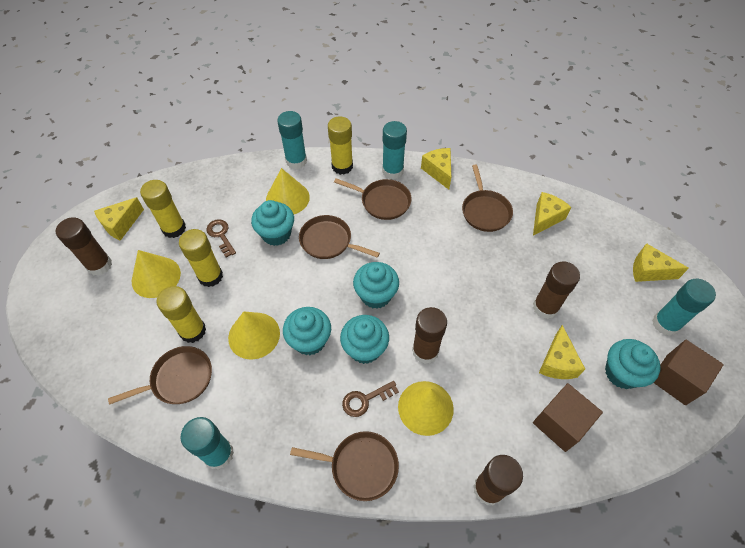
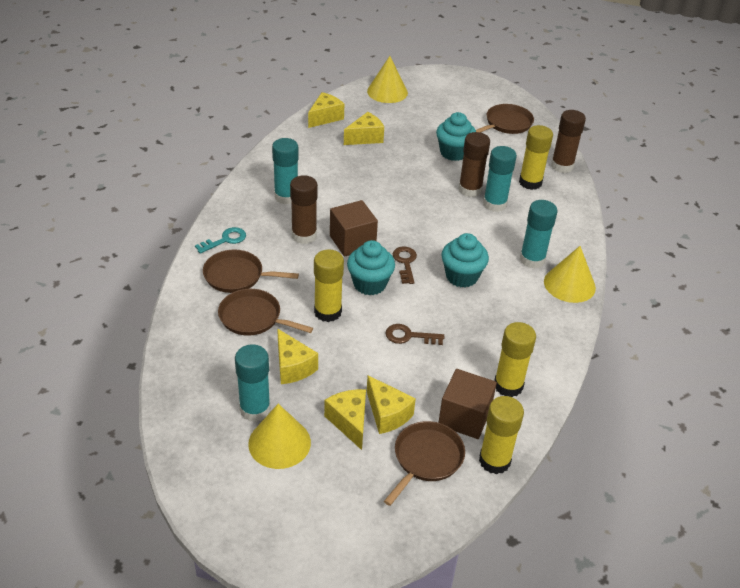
brown glue stick: [56,217,112,276] [412,307,447,364] [473,455,523,505] [533,261,580,319] = 4 -> [290,175,318,244] [458,132,490,197] [551,110,586,173] = 3
brown pan: [108,346,212,405] [290,431,399,501] [299,215,380,259] [334,178,412,220] [462,165,513,232] = 5 -> [203,250,299,293] [218,289,313,336] [384,421,465,506] [476,104,534,134] = 4
turquoise cupcake: [251,200,294,246] [283,307,331,355] [340,315,389,364] [353,262,399,309] [605,339,661,389] = 5 -> [347,240,395,295] [436,112,476,161] [441,233,489,287] = 3
turquoise key: none = 0 -> [195,227,246,254] = 1
yellow cone: [132,250,181,298] [228,311,280,360] [266,168,310,214] [398,381,454,436] = 4 -> [248,404,311,469] [367,56,408,103] [544,246,596,303] = 3

